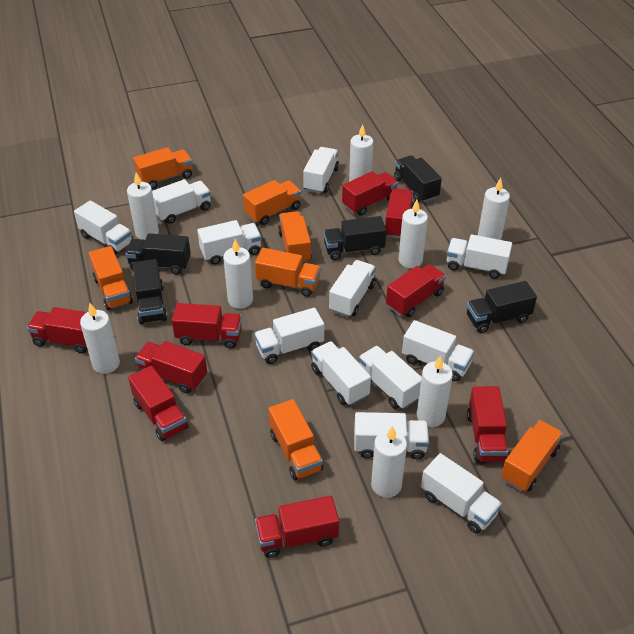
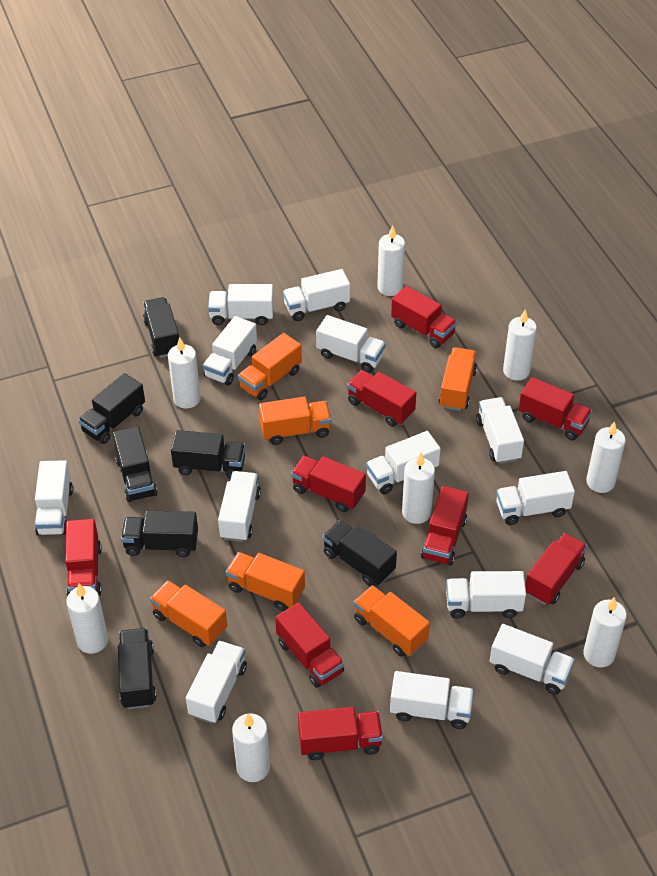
black truck: [125,233,191,274] [133,259,167,324] [324,216,386,260] [394,155,442,202] [467,281,537,333] = 5 -> [78,373,145,444] [113,426,158,502] [118,628,157,709] [121,510,198,557] [143,297,179,358] [171,430,245,479] [323,520,397,586] = 7
orange truck: [89,246,133,310] [133,147,193,189] [243,180,301,225] [255,248,321,297] [269,399,323,480] [278,211,312,263] [501,420,563,492] = 7 -> [150,580,227,647] [226,552,305,611] [238,333,302,400] [259,397,332,445] [354,585,430,657] [439,347,477,411] = 6
white truck: [74,200,132,255] [152,179,211,224] [197,220,261,265] [254,308,324,364] [303,147,339,194] [311,341,371,406] [329,260,376,317] [354,412,429,459] [358,346,421,409] [402,320,474,381] [421,453,502,534] [447,234,512,279] = 12 -> [35,460,73,535] [186,641,247,724] [203,316,257,385] [208,284,274,325] [218,471,261,542] [283,269,350,321] [316,315,386,373] [366,431,441,494] [390,671,474,729] [446,571,526,619] [476,397,524,464] [490,624,575,695] [496,471,575,525] = 13

